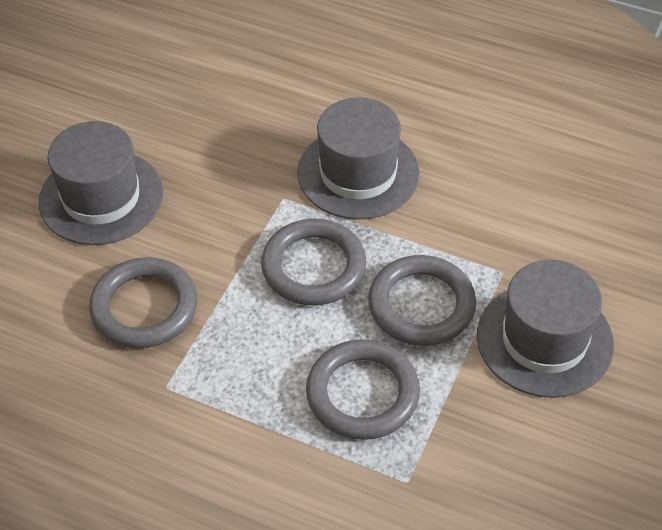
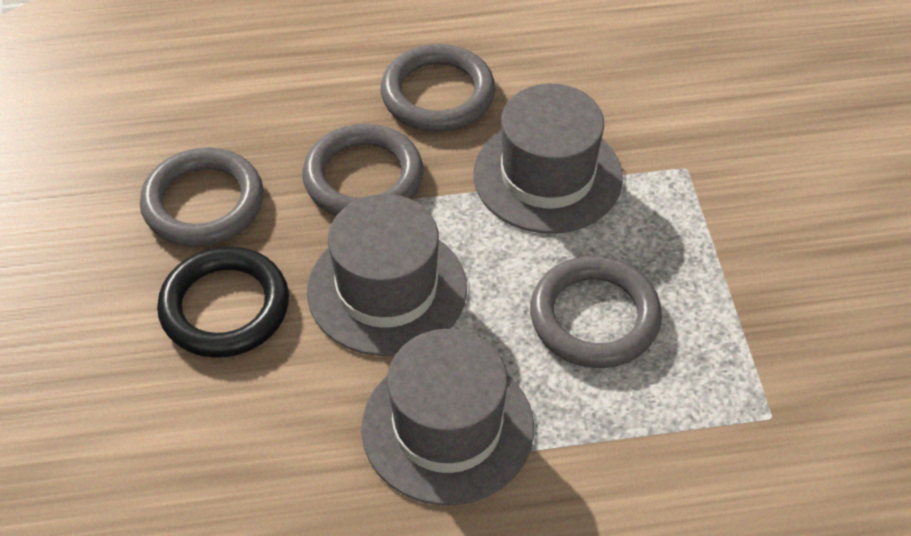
black ring: none = 0 -> [157,246,289,358] = 1

